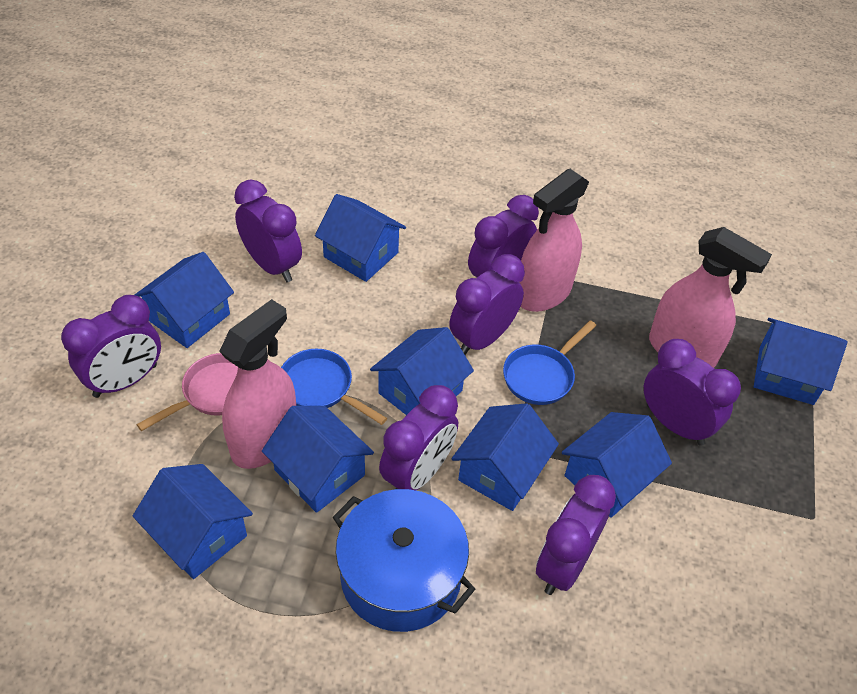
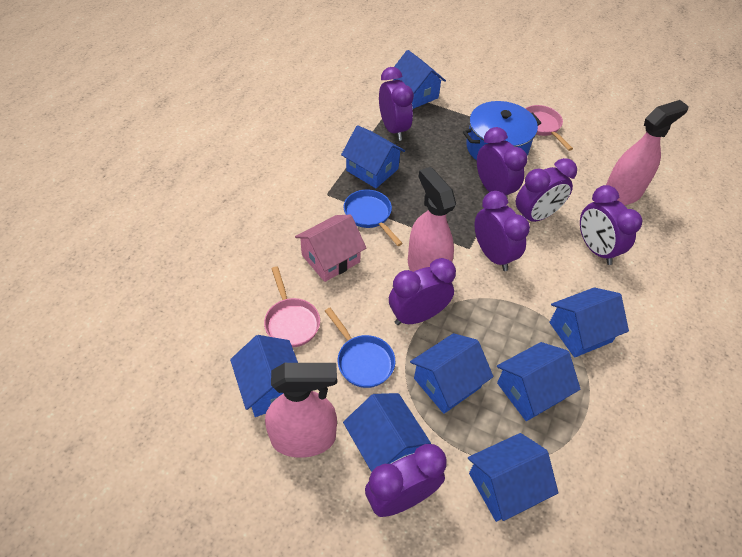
pink house: none = 0 -> [295,214,366,282] = 1
pink pan: [136,353,238,431] = 1 -> [264,266,320,347] [525,105,573,151] = 2

